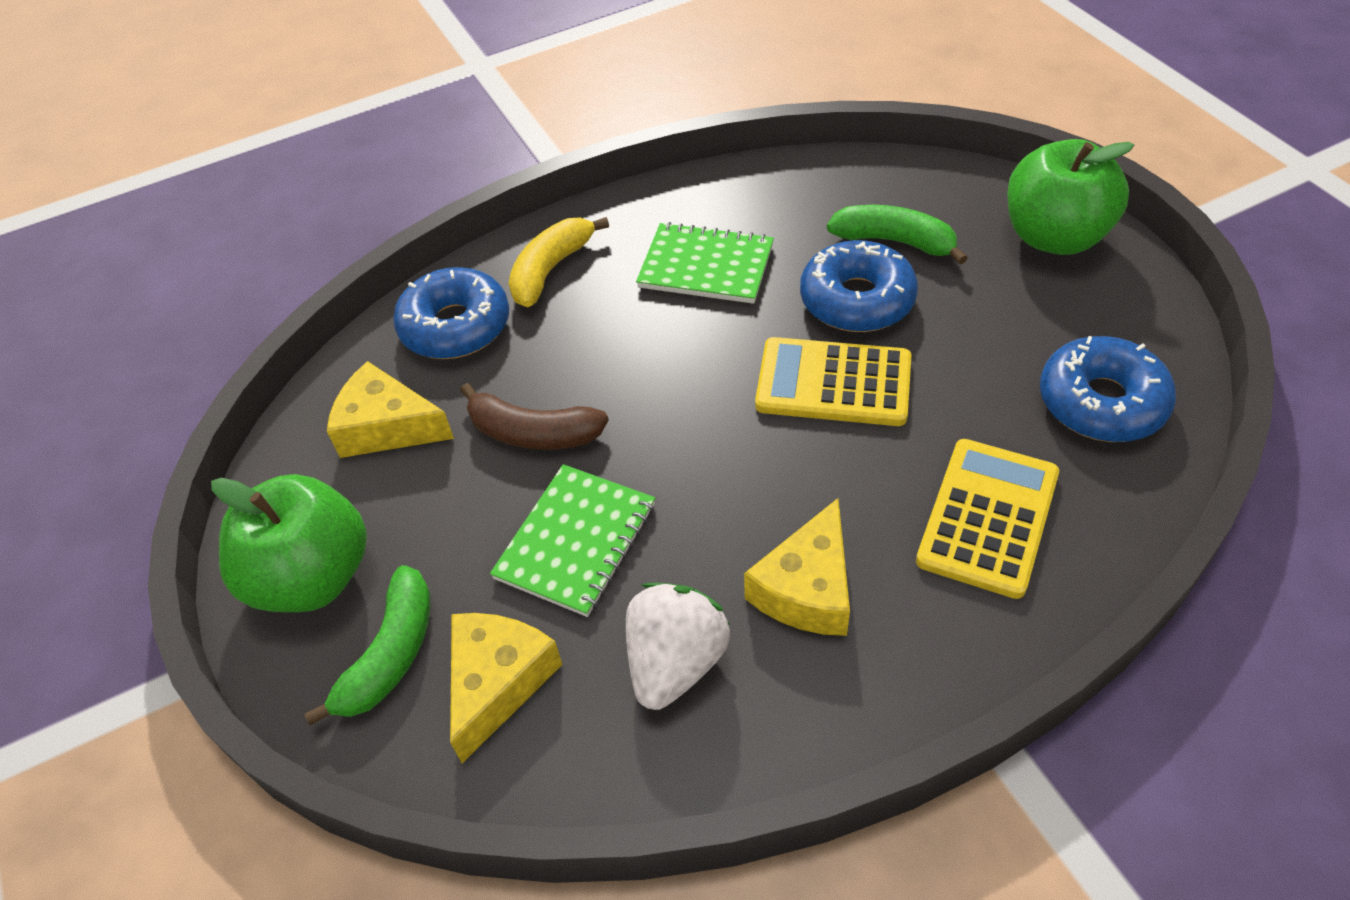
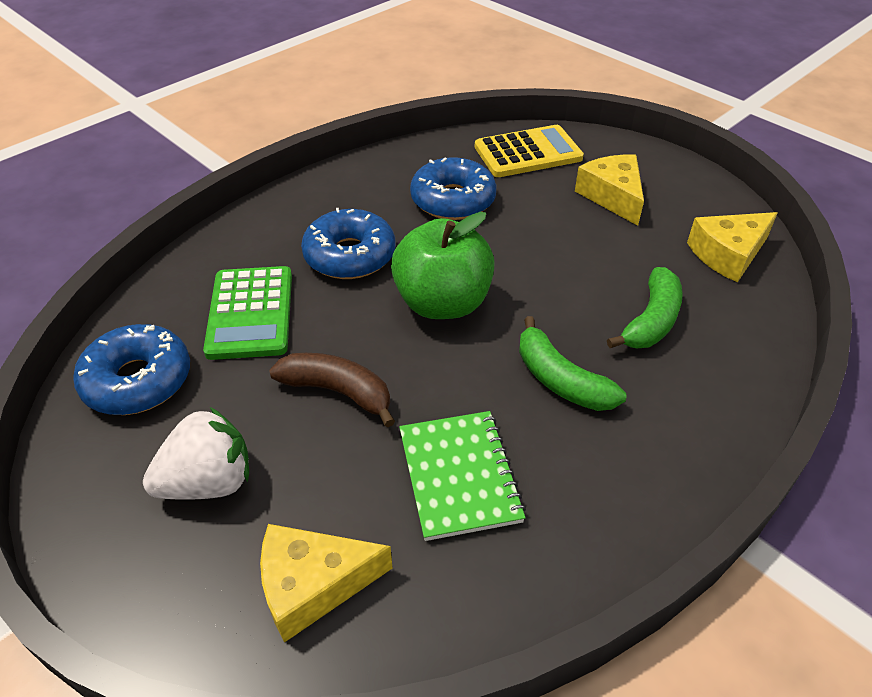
green apple: [211,474,367,612] [1007,139,1134,255] = 2 -> [391,212,495,319] = 1
green calculator: none = 0 -> [203,266,292,360] = 1
green notebook: [490,464,655,617] [636,222,774,304] = 2 -> [399,411,526,541] = 1
yellow banana: [509,217,609,307] = 1 -> none = 0
yellow calculator: [755,337,911,426] [916,439,1059,599] = 2 -> [475,125,584,177] = 1

